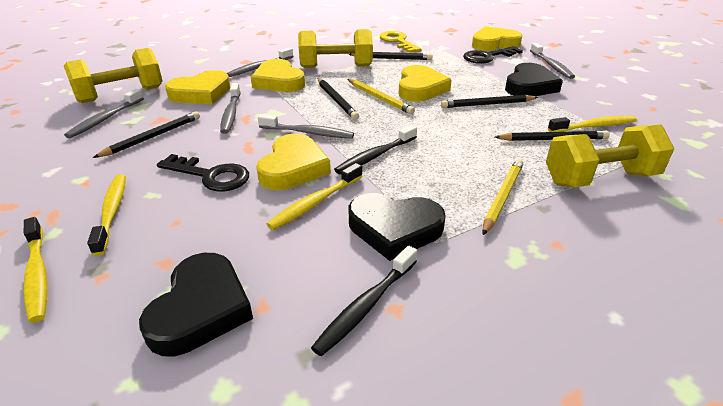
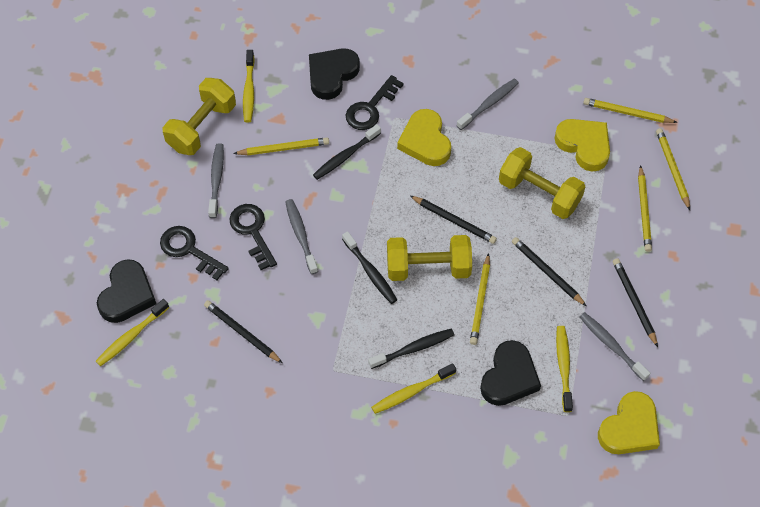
black key: [157,154,249,191] [463,46,523,64] = 2 -> [160,226,229,280] [229,204,277,270] [346,75,404,130] = 3
black pencil: [93,111,200,158] [318,78,359,120] [348,52,433,60] [441,95,538,108] [495,130,610,141] = 5 -> [204,300,282,363] [410,196,497,244] [512,237,586,306] [613,258,658,347] = 4
black toothbrush: [311,246,417,356] [334,125,417,174] = 2 -> [313,124,381,180] [342,231,397,304] [368,329,454,369] = 3
grey toothbrush: [64,89,144,139] [220,83,241,134] [227,48,293,77] [258,114,354,139] [530,43,575,79] = 5 -> [208,143,224,218] [285,199,318,274] [456,79,519,130] [580,312,650,381] = 4
yellow heart: [165,70,230,104] [251,59,305,92] [256,134,331,190] [398,65,452,102] [472,26,522,51] = 5 -> [397,109,451,166] [554,119,610,172] [598,391,660,454] = 3
yellow key: [379,31,421,53] = 1 -> none = 0
yellow pencil: [347,79,415,114] [482,159,523,235] = 2 -> [233,137,329,155] [470,253,490,345] [583,98,678,123] [638,165,652,252] [656,128,690,210] = 5

